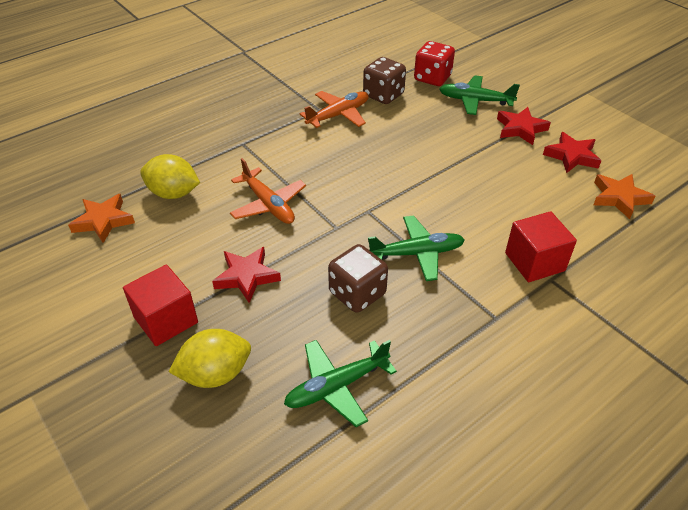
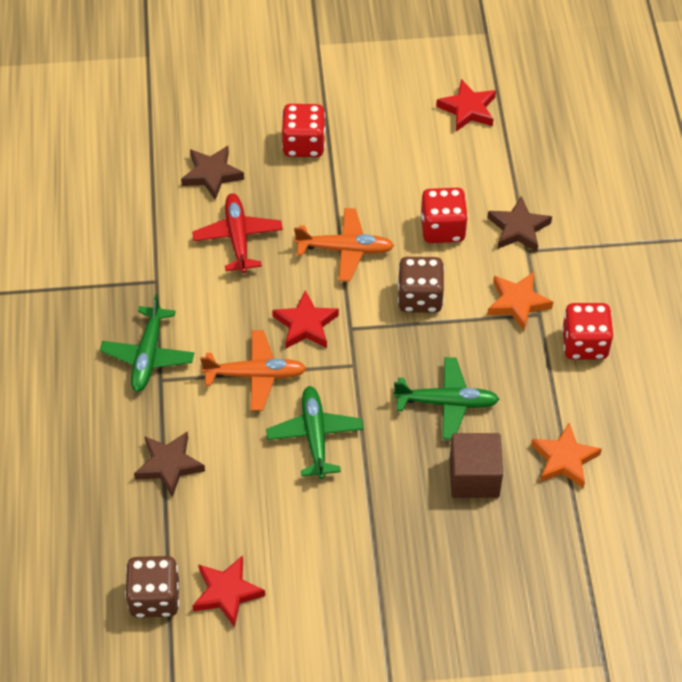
brown cube: none = 0 -> [450,433,503,498] = 1
brown star: none = 0 -> [134,432,205,497] [181,146,244,200] [488,196,552,252] = 3
red cube: [123,264,198,346] [505,211,577,282] = 2 -> none = 0
red dice: [414,41,455,86] = 1 -> [282,104,326,157] [420,188,468,243] [562,303,613,359] = 3
red plane: none = 0 -> [192,193,283,273] = 1
yellow lemon: [140,154,200,199] [169,329,251,388] = 2 -> none = 0

